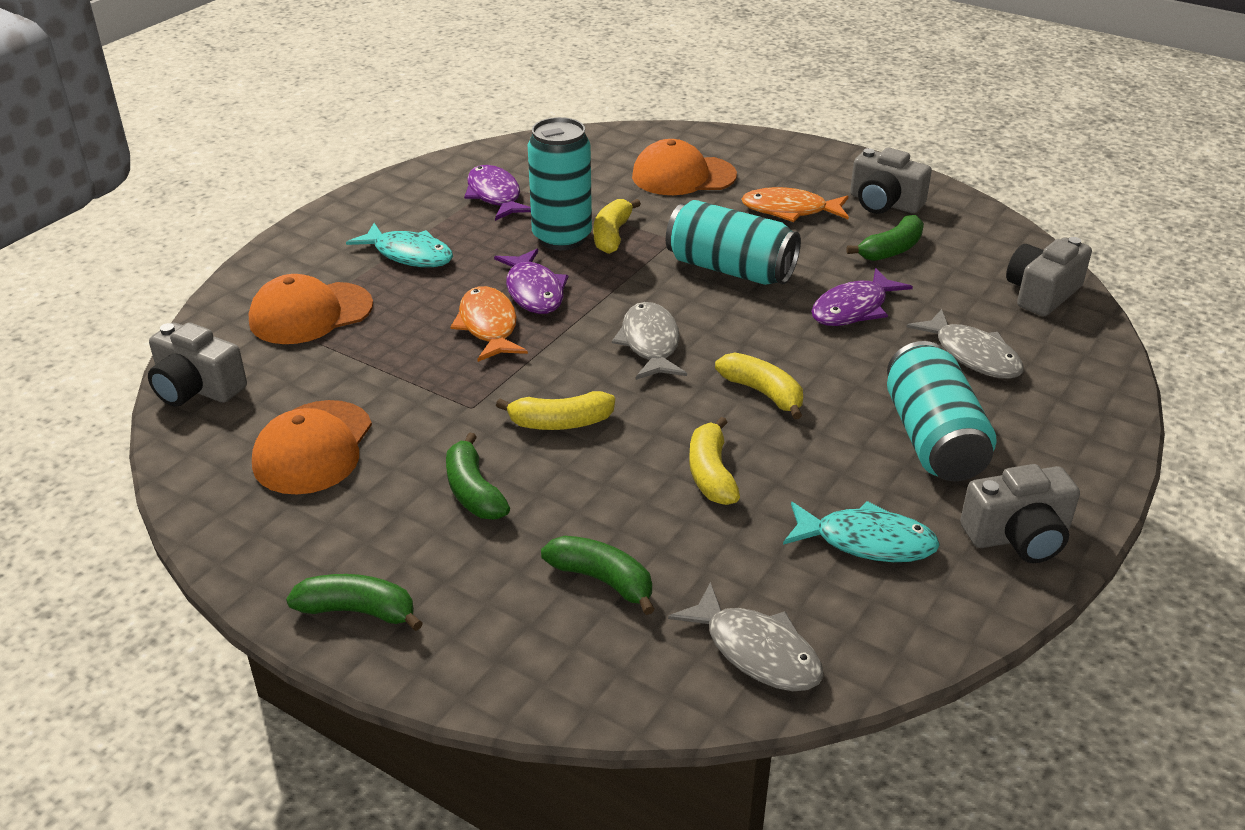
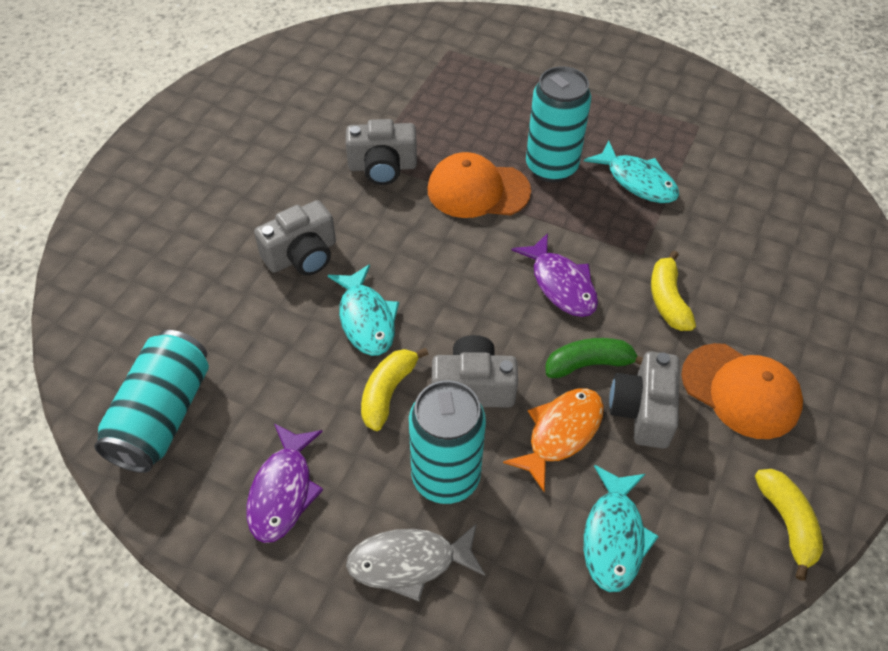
green banana: [286,574,423,631] [446,432,510,519] [541,536,655,615] [846,215,924,261] = 4 -> [545,338,643,378] = 1
grey fish: [612,302,687,380] [668,582,824,691] [907,309,1024,379] = 3 -> [346,523,485,601] = 1
orange cap: [249,274,373,344] [252,400,372,495] [632,139,737,195] = 3 -> [427,152,531,218] [681,343,803,439] = 2
orange fish: [450,286,528,362] [742,187,849,222] = 2 -> [503,388,604,492] = 1
purple fish: [464,165,531,221] [494,249,568,314] [811,268,913,326] = 3 -> [246,423,323,543] [512,233,598,317] = 2
turquoise fish: [346,223,453,267] [783,501,940,562] = 2 -> [328,264,399,356] [584,140,679,203] [584,465,659,592] = 3
yellow banana: [496,391,615,430] [594,199,641,254] [689,417,740,505] [715,353,803,419] = 4 -> [361,347,428,431] [651,251,696,331] [755,469,823,581] = 3

